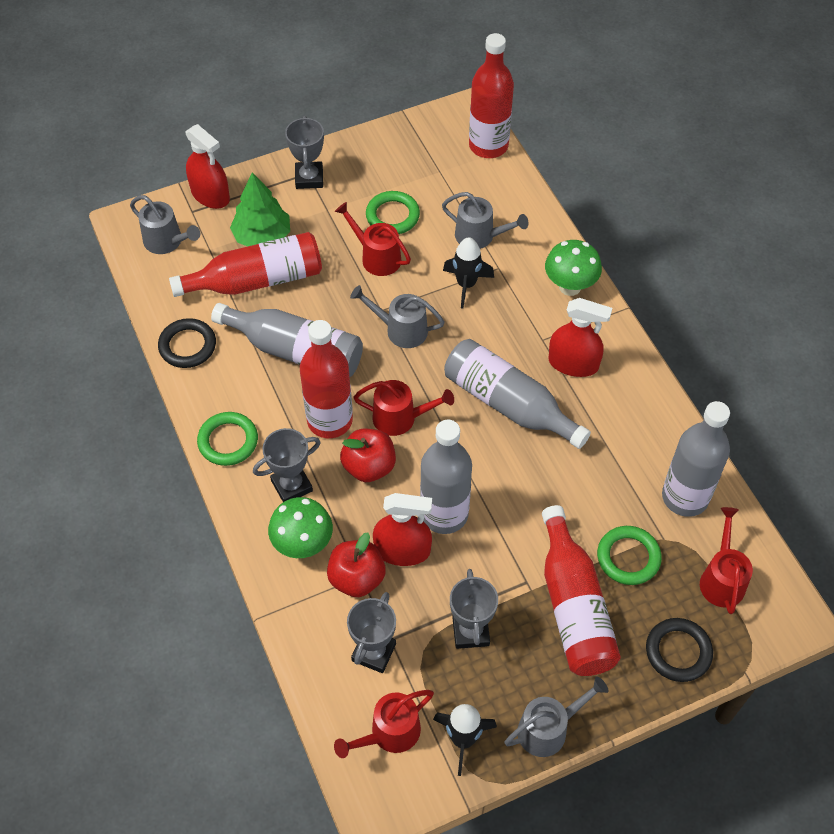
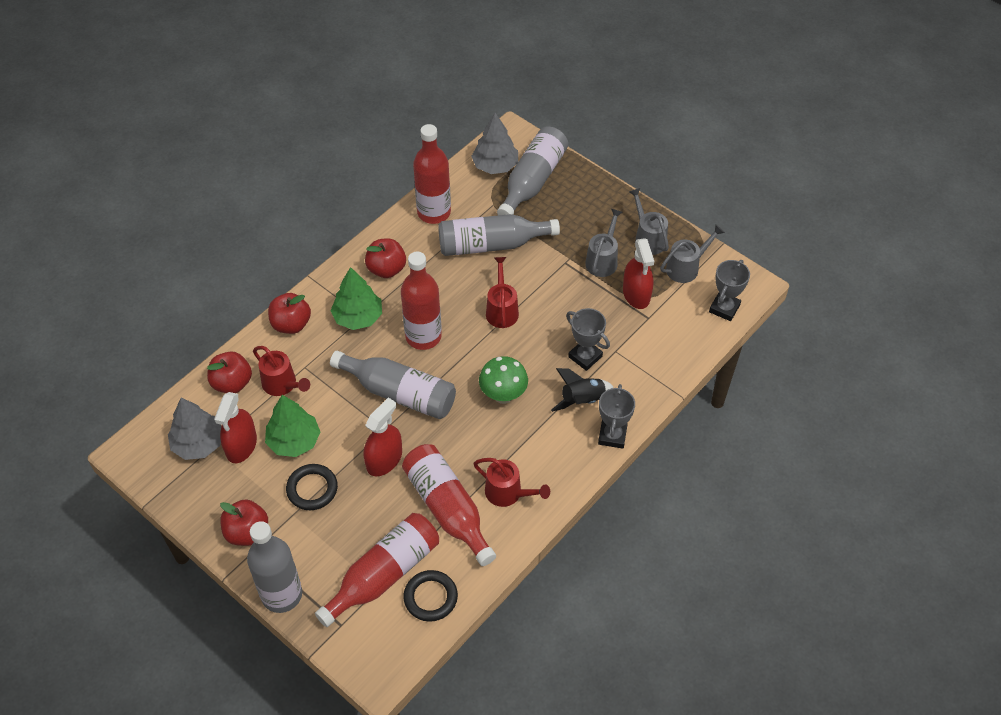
black rocket: [433,704,497,776] [443,237,494,309] = 2 -> [551,368,613,412] = 1
green mushroom: [268,497,333,558] [545,240,602,296] = 2 -> [479,356,528,404] = 1
green ring: [197,412,258,466] [366,191,420,234] [597,526,662,585] = 3 -> none = 0
green tree: [230,172,290,246] = 1 -> [265,395,320,457] [331,267,382,330] = 2
grey tree: none = 0 -> [168,398,221,460] [471,113,518,174] = 2
grey trophy: [253,428,321,502] [285,116,324,189] [347,592,396,673] [450,569,498,649] = 4 -> [566,308,610,371] [598,384,635,449] [709,260,750,321] = 3
grey watering can: [130,195,200,254] [350,285,445,348] [442,192,528,249] [504,676,609,757] = 4 -> [585,209,622,277] [629,188,669,255] [660,225,725,283] = 3
red apple: [327,533,386,597] [340,429,396,482] = 2 -> [207,351,252,393] [220,499,268,546] [268,293,311,334] [365,238,406,278] = 4
red watering can: [334,690,434,758] [335,202,411,276] [353,380,454,436] [700,507,753,614] = 4 -> [253,346,310,396] [473,458,550,507] [486,257,519,328] = 3

